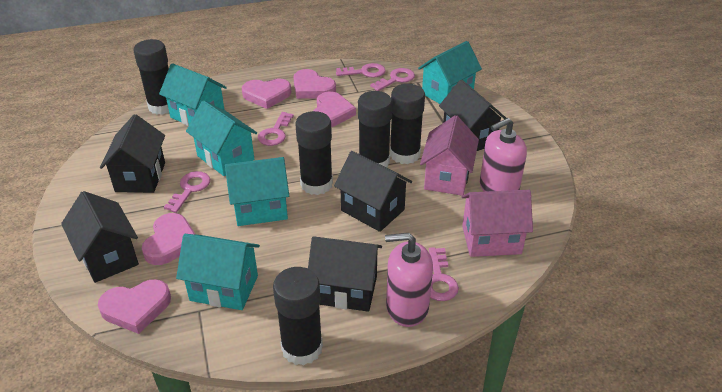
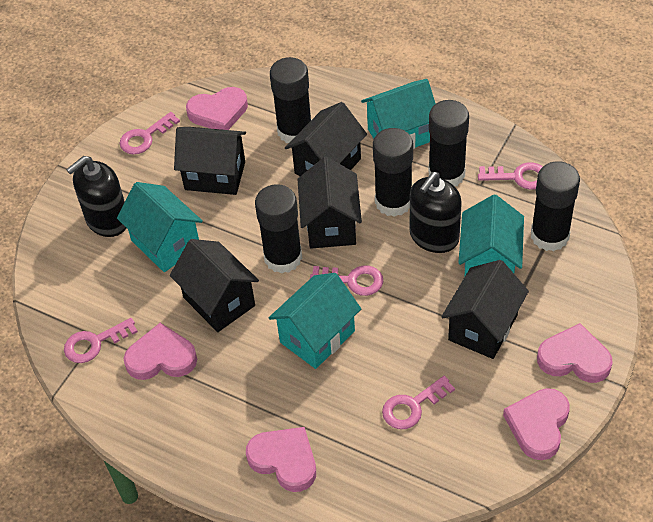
black soap dispenser: none = 0 -> [66,156,126,237] [410,172,462,253] = 2
pink house: [420,115,479,196] [461,190,533,257] = 2 -> none = 0
pink soap dispenser: [385,233,433,327] [480,118,527,192] = 2 -> none = 0
turquoise house: [159,63,227,126] [176,234,260,310] [186,100,257,176] [225,157,289,226] [418,41,482,104] = 5 -> [117,182,203,272] [269,273,361,369] [361,79,436,149] [458,195,524,277] = 4

